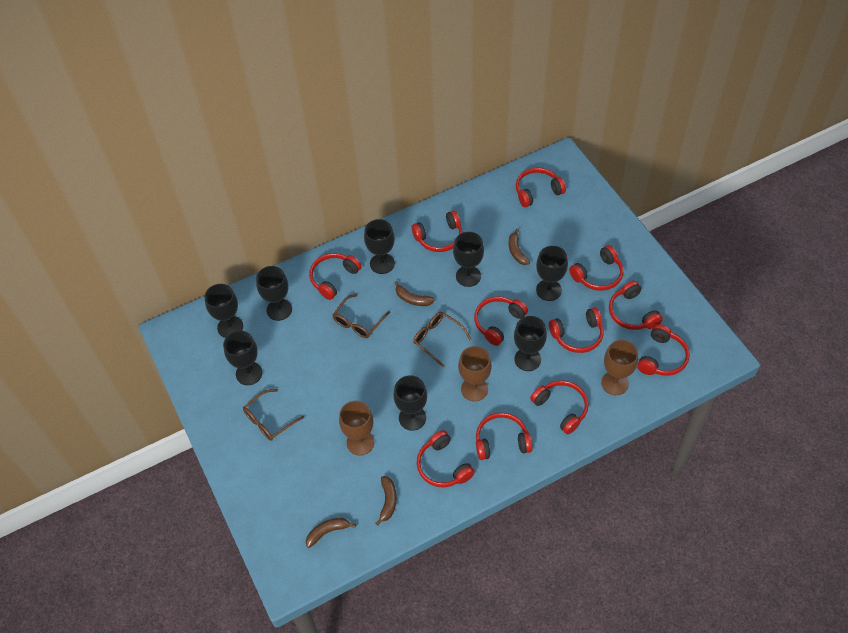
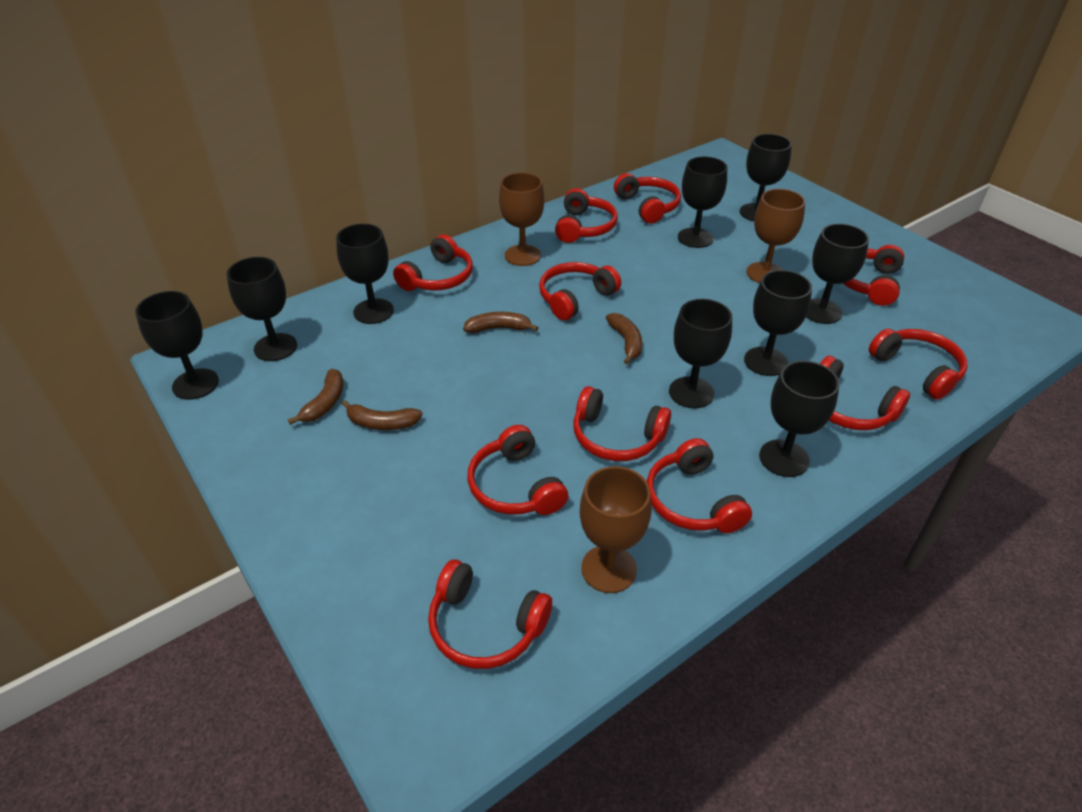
black goblet: [204,284,243,338] [223,331,262,385] [256,266,292,321] [364,219,395,274] [393,375,427,431] [453,232,484,287] [514,316,547,371] [536,246,568,301] = 8 -> [135,291,219,400] [227,257,297,361] [336,224,394,324] [669,299,732,408] [678,157,727,248] [740,134,792,221] [744,270,812,376] [759,361,840,477] [806,224,869,324] = 9
brown glasses: [243,389,304,441] [333,294,390,338] [413,312,471,367] = 3 -> none = 0

